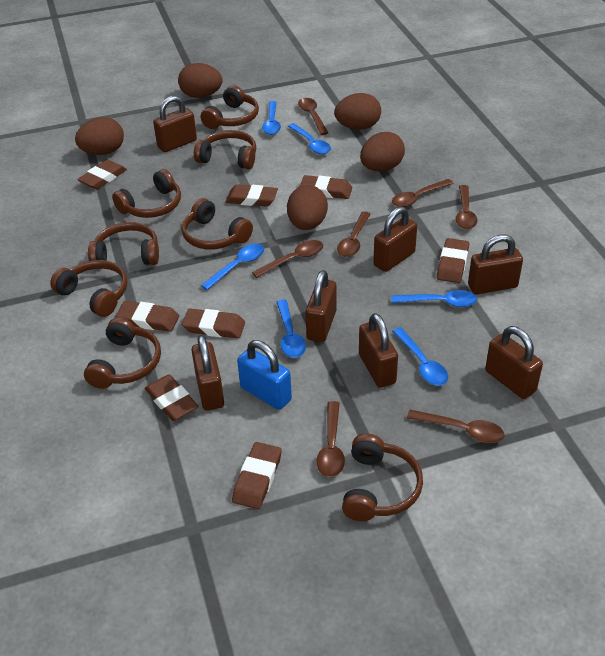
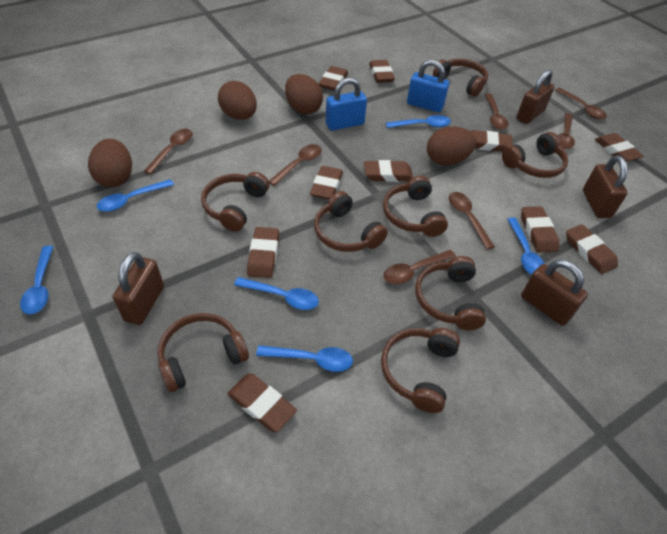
blue padlock: [237,340,292,410] = 1 -> [326,78,367,131] [407,60,449,112] = 2
brown egg: [75,117,124,155] [178,63,223,98] [287,185,328,230] [334,93,381,130] [360,132,405,171] = 5 -> [88,139,132,187] [218,81,257,120] [285,74,323,114] [427,127,476,165] = 4
brown eraser: [77,160,127,189] [116,301,179,332] [145,374,198,421] [182,308,245,338] [226,184,278,207] [232,442,282,509] [300,175,352,199] [437,238,469,283] = 8 -> [227,374,297,432] [247,227,279,278] [310,166,343,200] [319,66,348,91] [364,160,413,182] [369,60,395,83] [470,130,513,152] [521,206,559,253] [566,224,618,274] [595,133,644,162] = 10
brown padlock: [153,96,197,152] [191,335,224,411] [306,270,337,342] [359,313,398,388] [373,207,417,272] [468,235,523,294] [485,326,543,399] = 7 -> [113,252,164,325] [516,69,555,124] [521,259,588,326] [583,156,628,218] = 4

